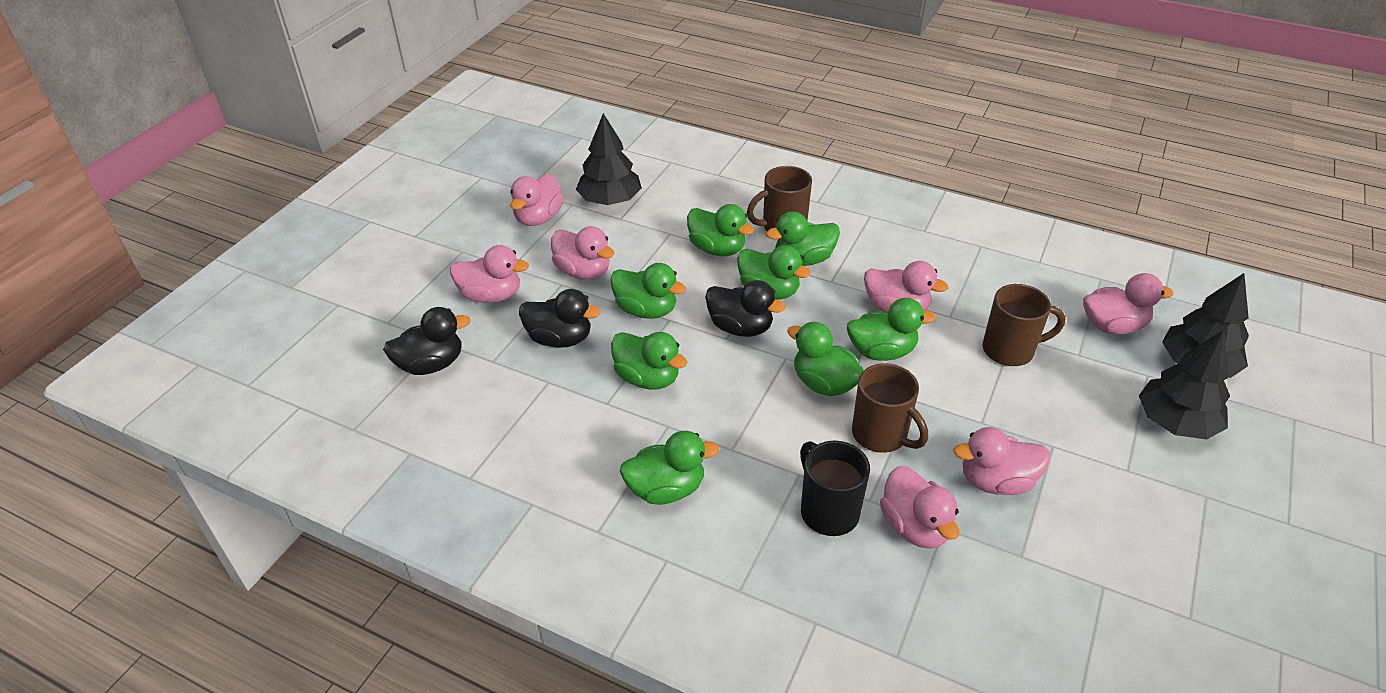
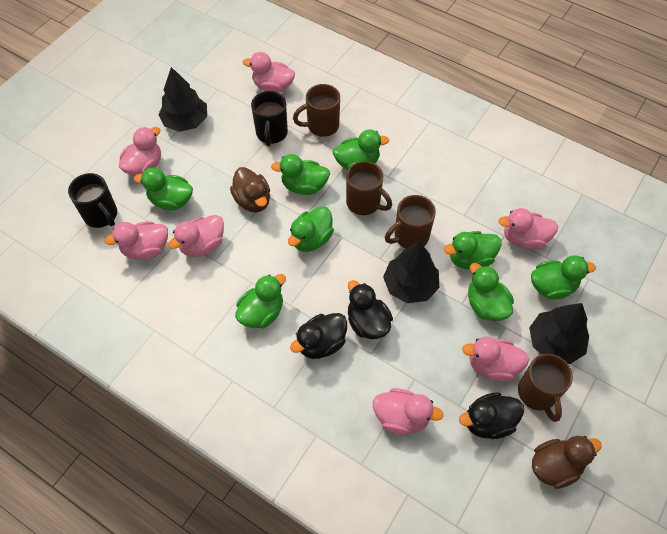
black mug: [800,441,870,536] = 1 -> [68,173,117,228] [251,91,288,146] = 2
brown duck: none = 0 -> [230,167,270,212] [532,436,602,489] = 2
brown mug: [747,166,812,231] [852,363,928,453] [983,284,1066,366] = 3 -> [293,84,340,137] [346,161,392,215] [385,195,436,248] [518,354,573,422] = 4

